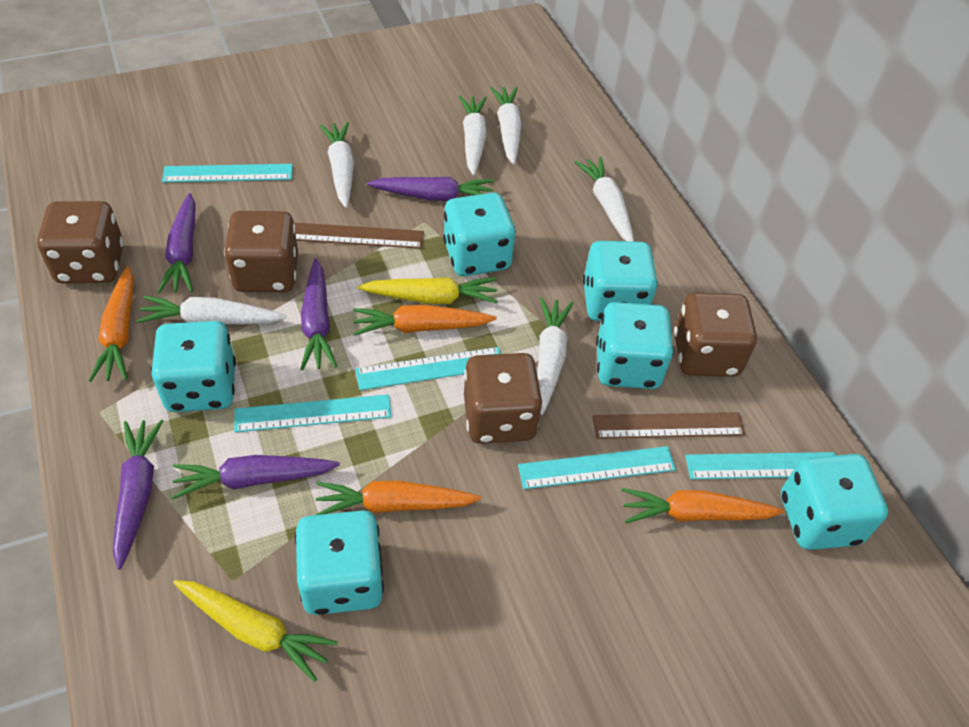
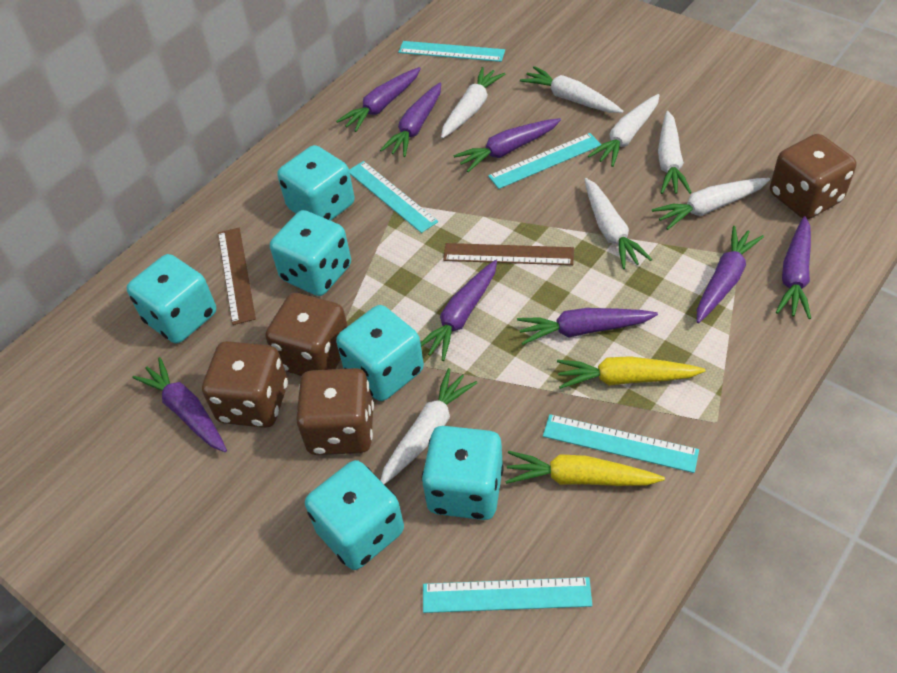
orange carrot: [89,266,134,382] [315,481,481,515] [353,305,497,336] [622,488,784,523] = 4 -> none = 0
purple carrot: [113,419,163,570] [158,193,196,293] [172,455,340,499] [300,258,337,370] [367,177,494,201] = 5 -> [132,357,227,452] [336,67,421,132] [380,82,441,157] [421,260,497,361] [454,118,561,172] [517,308,658,345] [697,226,764,323] [776,216,811,319] = 8
white carrot: [136,296,286,324] [320,122,354,208] [459,96,487,176] [490,87,522,165] [537,297,573,415] [574,156,634,242] = 6 -> [380,368,477,484] [441,67,505,138] [520,66,623,113] [584,178,652,269] [588,94,660,167] [652,178,770,230] [658,111,692,194] = 7

